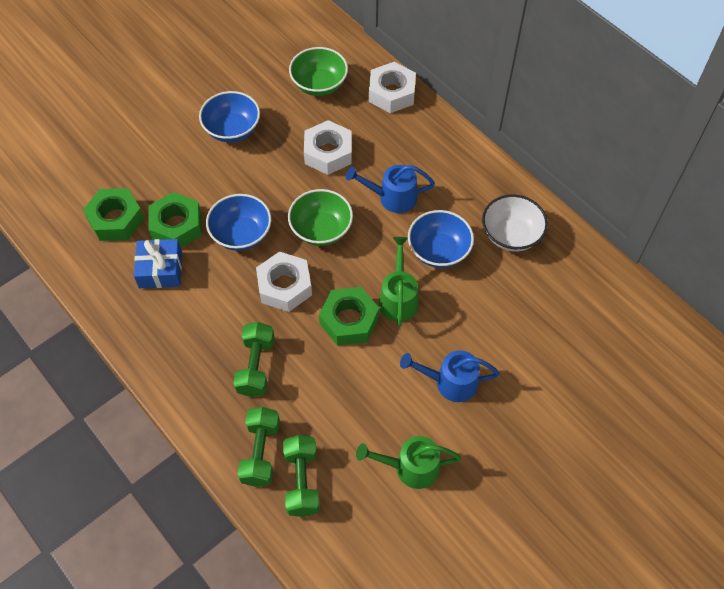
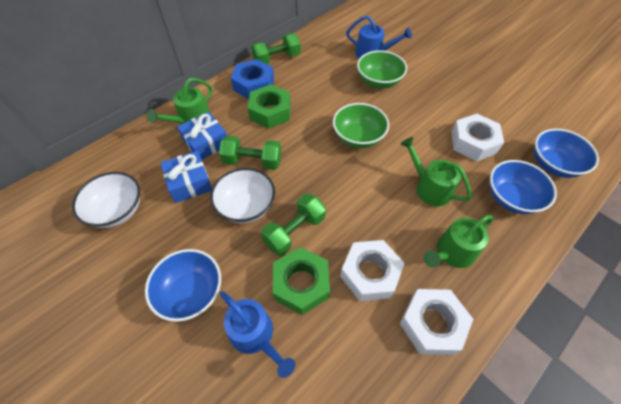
blue gift: [134,239,182,288] = 1 -> [161,151,212,203] [177,112,227,160] = 2
blue nut: none = 0 -> [231,59,274,99] = 1
green nut: [83,188,144,241] [148,192,202,248] [319,287,379,346] = 3 -> [248,84,291,129] [273,247,330,315] = 2
green watering can: [356,436,461,489] [379,237,419,326] = 2 -> [147,78,213,124] [401,137,472,206] [423,215,494,268] = 3
white bowl: [482,195,548,251] = 1 -> [72,172,140,228] [210,168,275,224] = 2

